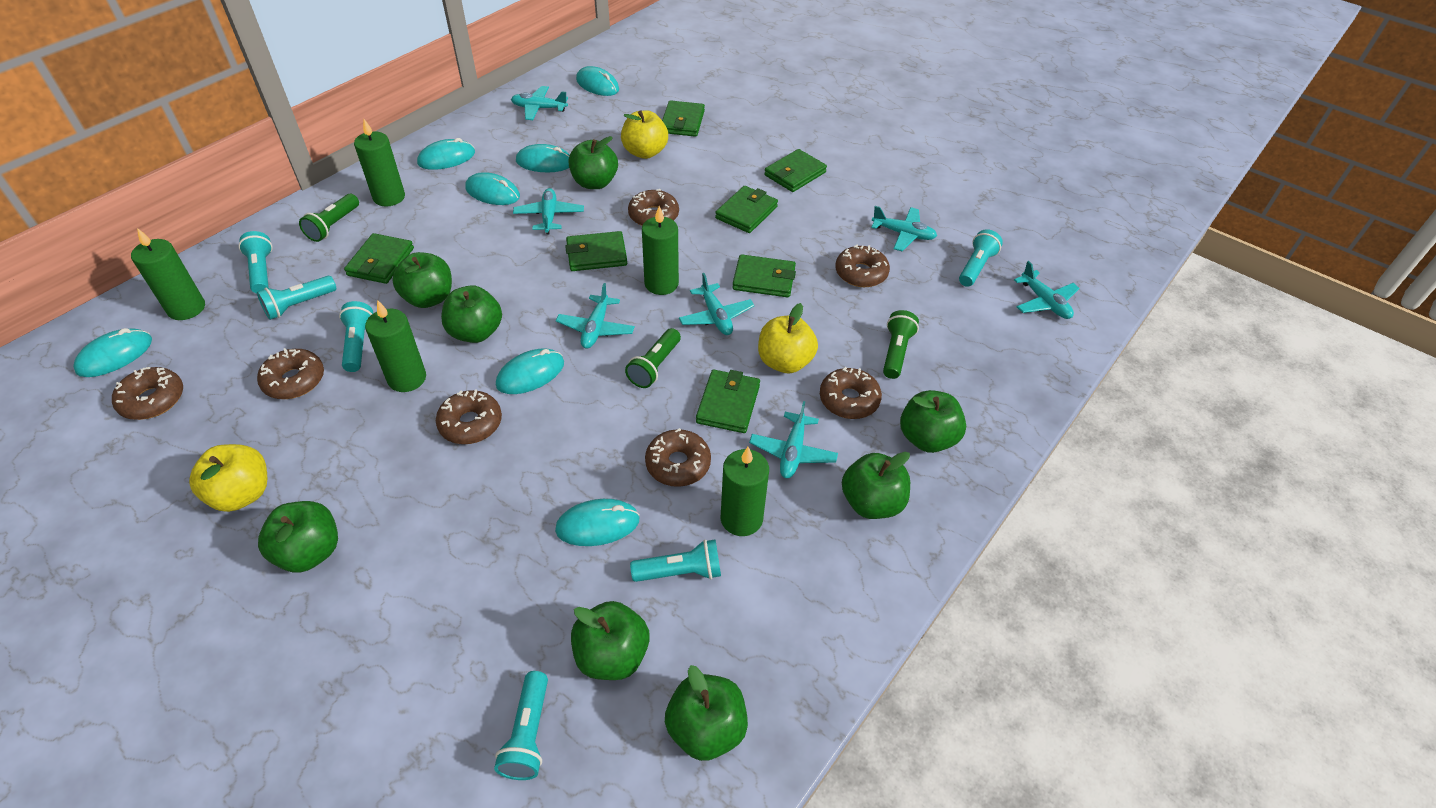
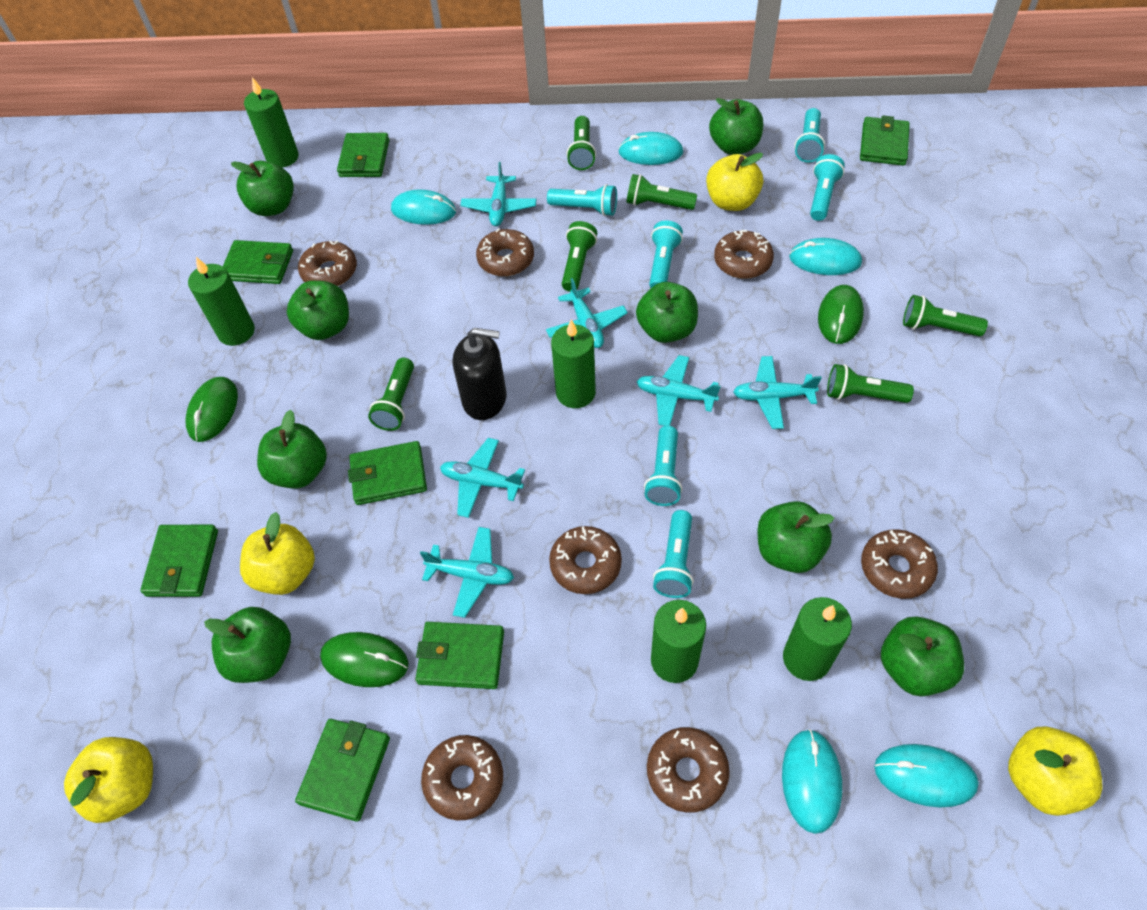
black soap dispenser: none = 0 -> [453,328,507,420] = 1
green flashlight: [299,194,359,242] [625,328,681,388] [883,310,919,379] = 3 -> [368,358,414,431] [562,221,597,292] [566,116,596,170] [627,174,697,210] [827,364,914,403] [903,295,988,336] = 6
green mouse: none = 0 -> [185,377,238,442] [320,632,409,687] [818,285,864,344] = 3
turquoise mouse: [73,328,152,377] [417,138,475,170] [465,172,520,205] [496,349,564,394] [516,144,570,172] [555,499,640,546] [576,66,619,96] = 7 -> [391,190,456,225] [618,132,683,165] [782,729,842,834] [789,238,862,275] [874,744,979,807] = 5
turquoise plane: [511,86,568,120] [513,188,584,234] [556,283,635,349] [679,273,754,335] [749,401,838,478] [871,206,937,251] [1014,261,1080,319] = 7 -> [420,527,514,618] [440,438,525,518] [460,162,536,226] [546,278,628,348] [636,355,721,426] [733,356,822,429] = 6
yellow apple: [189,444,267,512] [621,110,668,159] [758,303,818,373] = 3 -> [64,737,153,823] [240,512,315,595] [706,153,763,211] [1008,726,1103,816] = 4

